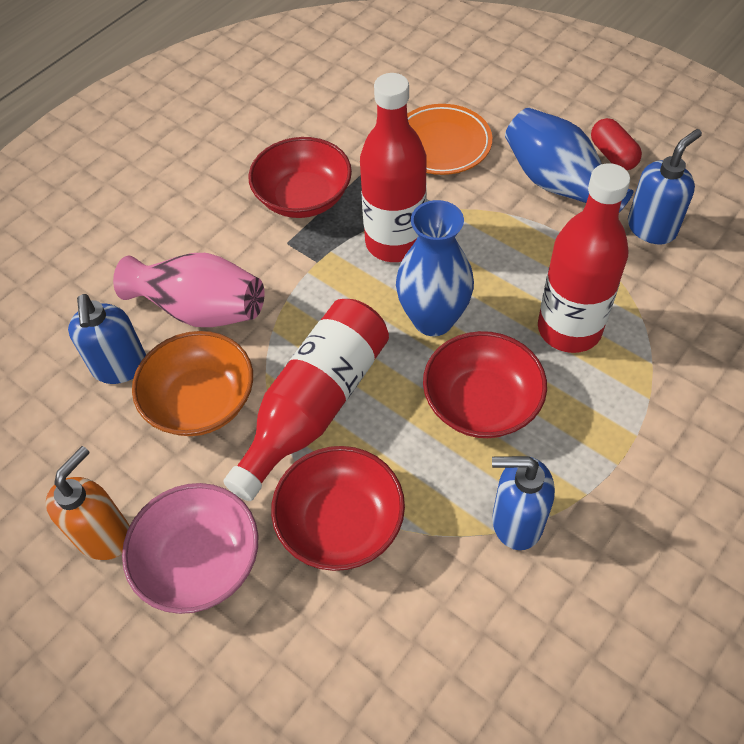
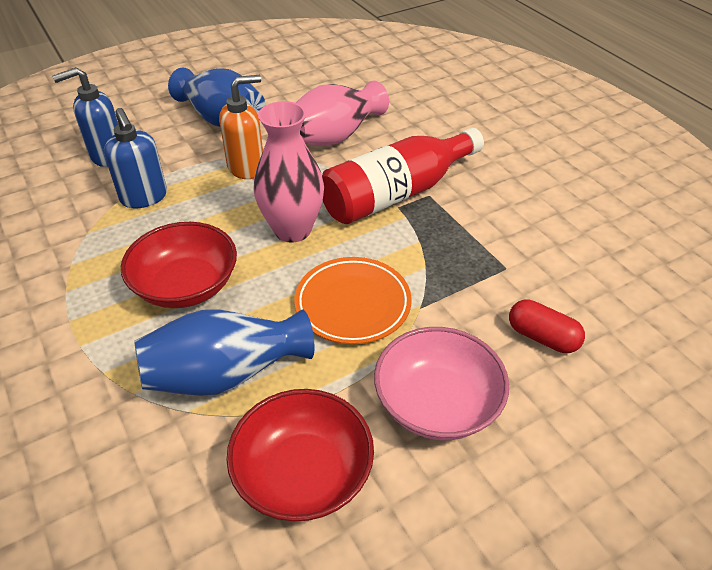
blue soap dispenser: [68,294,146,384] [492,456,555,550] [628,129,702,245] = 3 -> [52,67,119,167] [104,108,167,208] = 2
orange bowl: [132,331,253,436] = 1 -> none = 0
pink vase: [113,253,264,327] = 1 -> [253,101,324,243] [296,81,389,145] = 2
red bottle: [223,299,389,501] [360,73,427,262] [538,163,630,353] = 3 -> [322,128,484,224] = 1
red bowl: [248,137,352,218] [271,446,405,571] [423,331,547,438] = 3 -> [121,222,237,308] [226,389,374,521] = 2

